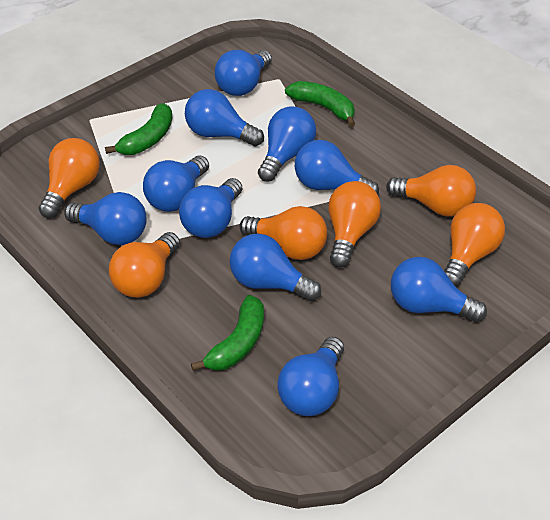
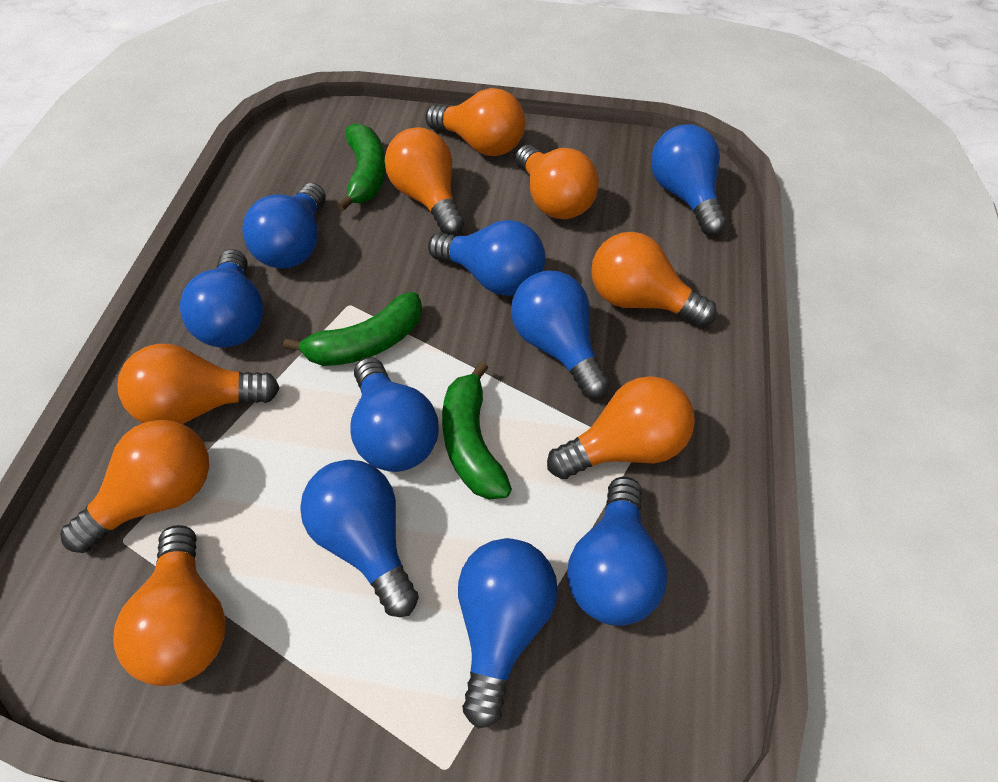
blue light bulb: [64,192,147,245] [143,155,209,212] [179,178,242,238] [185,89,264,146] [215,50,272,96] [229,234,321,301] [258,106,316,182] [277,337,344,416] [295,140,379,195] [391,257,487,322] = 10 -> [180,249,264,347] [242,183,326,269] [300,460,419,617] [350,357,439,472] [428,220,545,296] [458,538,558,729] [511,271,610,399] [567,477,668,626] [651,124,727,235] = 9
orange light bulb: [39,138,100,218] [109,232,180,298] [239,206,327,260] [328,181,381,268] [386,165,476,217] [444,203,505,287] = 6 -> [60,420,209,553] [113,525,226,686] [118,344,279,424] [385,127,464,235] [425,88,525,156] [515,145,599,219] [547,376,695,479] [591,232,717,327] = 8

